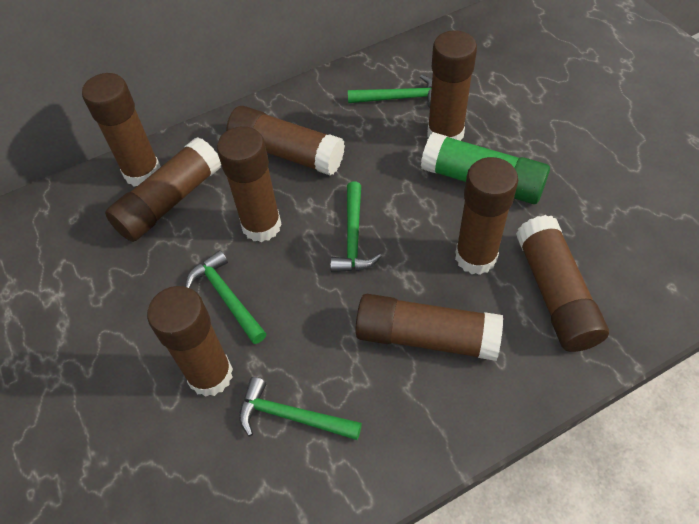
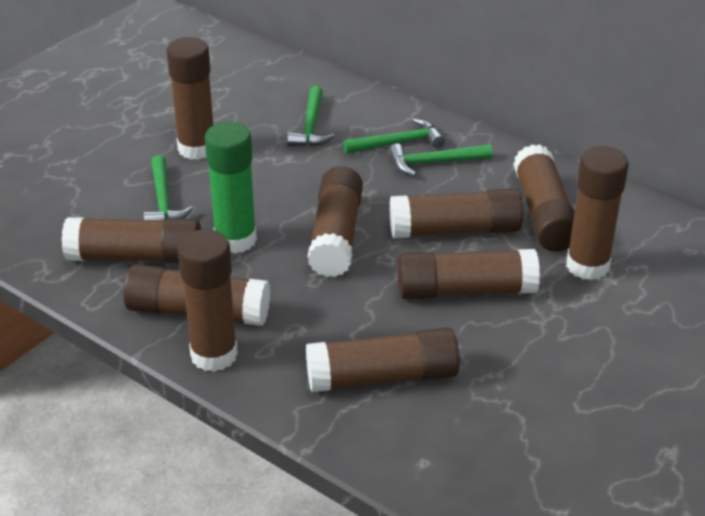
brown glue stick: [82,73,161,187] [105,137,221,242] [147,286,233,397] [217,126,282,242] [226,106,345,176] [355,294,503,361] [427,30,477,141] [455,157,518,275] [516,215,609,352] = 9 -> [62,217,201,264] [123,264,270,326] [167,37,213,160] [177,229,238,372] [306,328,460,392] [307,166,363,277] [389,188,523,239] [397,249,540,300] [513,144,575,252] [566,146,629,280] = 10

